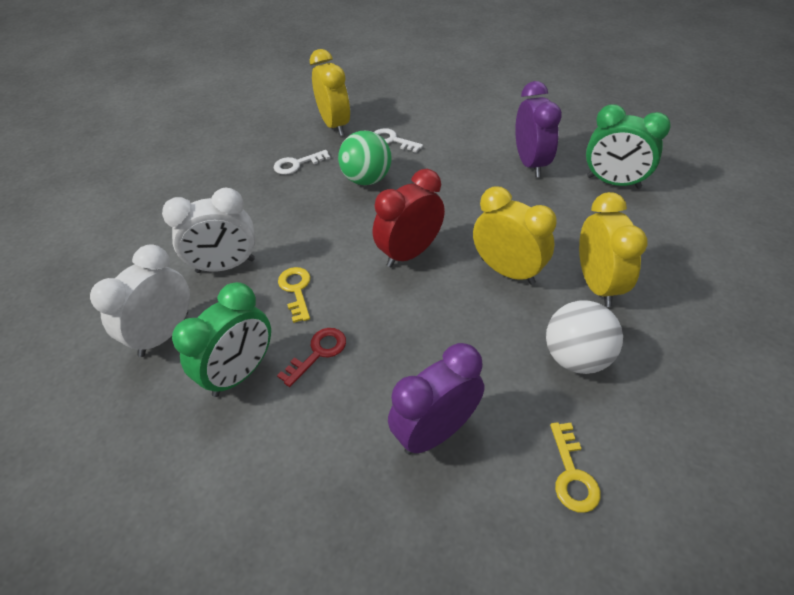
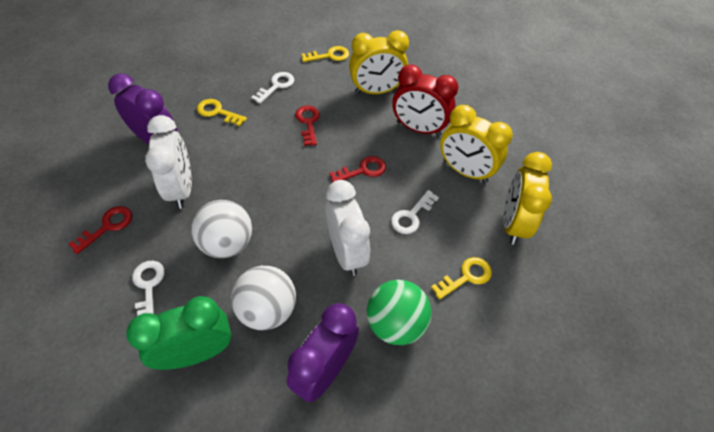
green clock: [172,282,271,397] [586,104,671,189] = 2 -> [126,296,231,370] = 1
red key: [277,328,346,387] = 1 -> [68,206,132,254] [295,106,320,146] [329,156,386,182] = 3
white ball: [546,300,623,374] = 1 -> [191,200,252,258] [231,266,296,330] = 2
white key: [274,150,330,175] [374,128,423,153] = 2 -> [132,261,165,316] [251,72,294,104] [391,190,439,234] = 3
yellow key: [278,267,310,323] [550,422,601,513] = 2 -> [197,99,247,126] [301,46,349,62] [431,257,492,300] = 3

